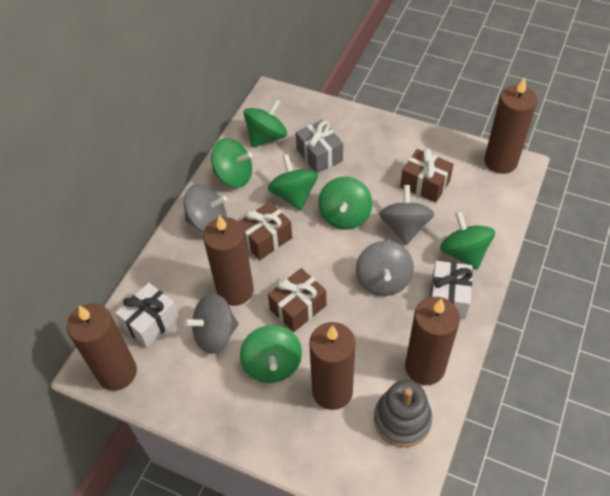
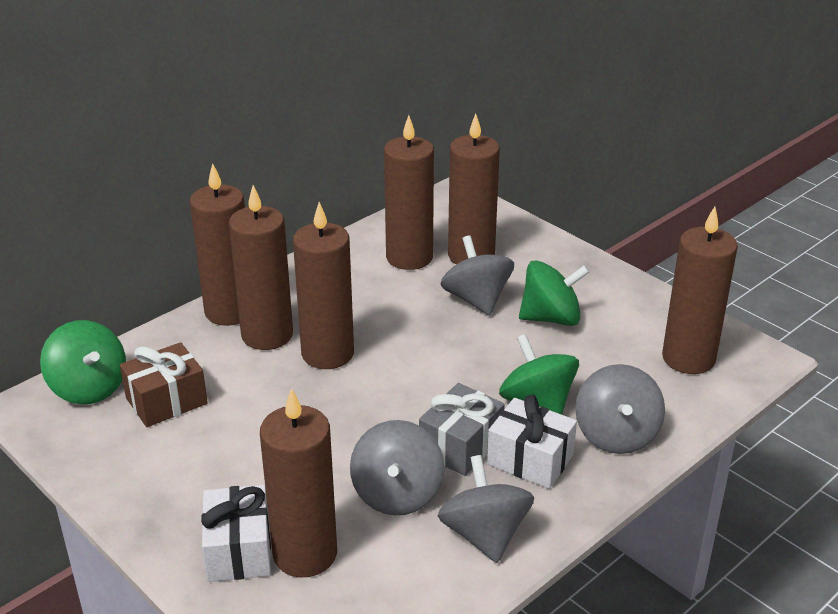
brown candle: [67,303,137,391] [203,215,254,306] [309,322,356,410] [405,297,460,385] [484,77,537,174] = 5 -> [190,163,245,326] [229,185,293,350] [260,388,337,578] [293,202,354,369] [384,115,434,270] [448,114,500,264] [662,207,738,374] = 7
brown gift: [239,201,292,260] [268,268,326,332] [400,148,454,203] = 3 -> [120,342,208,427] = 1
green spinning top: [211,138,253,188] [240,325,302,383] [243,99,287,147] [268,154,318,211] [318,177,372,230] [440,211,495,270] = 6 -> [40,320,126,405] [499,334,579,415] [519,260,590,326] = 3
grey stacking toy: [374,380,432,447] = 1 -> none = 0

